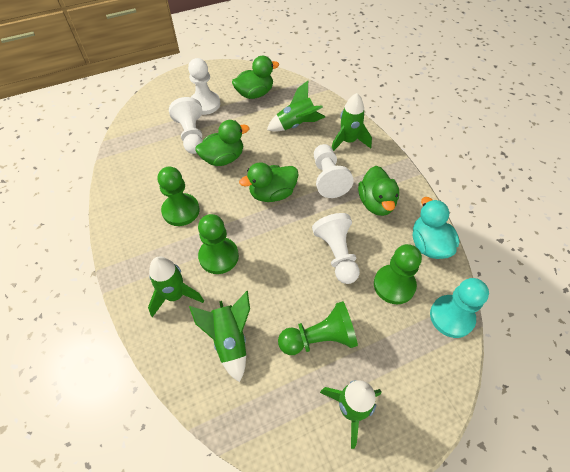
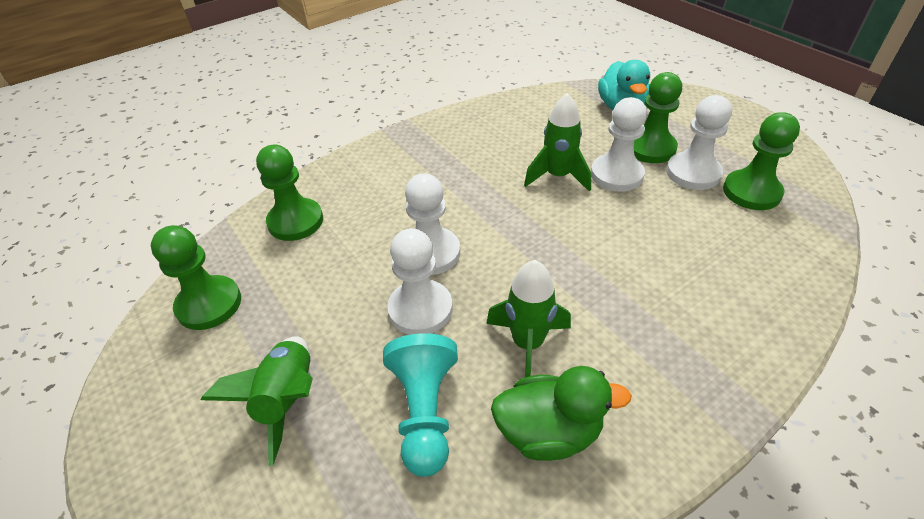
green duck: [195,120,250,166] [232,56,279,99] [239,162,299,202] [358,166,399,216] = 4 -> [491,366,631,461] = 1
green rocket: [148,256,204,317] [189,291,250,382] [267,81,325,132] [320,380,382,449] [332,93,372,151] = 5 -> [201,336,313,466] [486,260,571,377] [524,93,591,192] = 3

